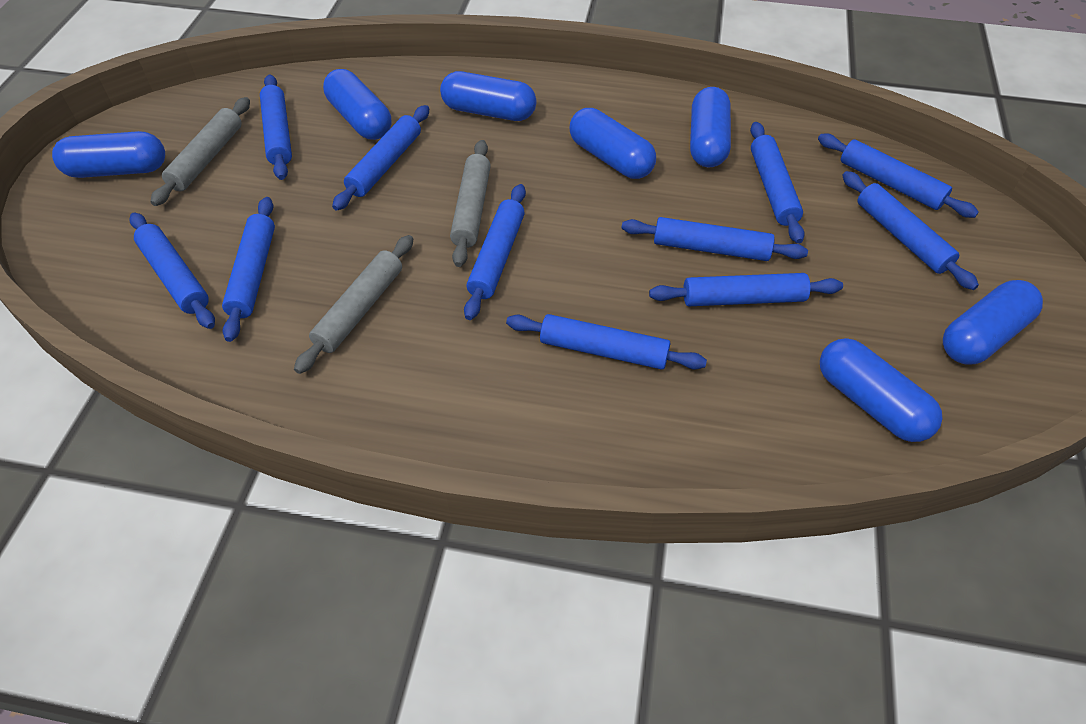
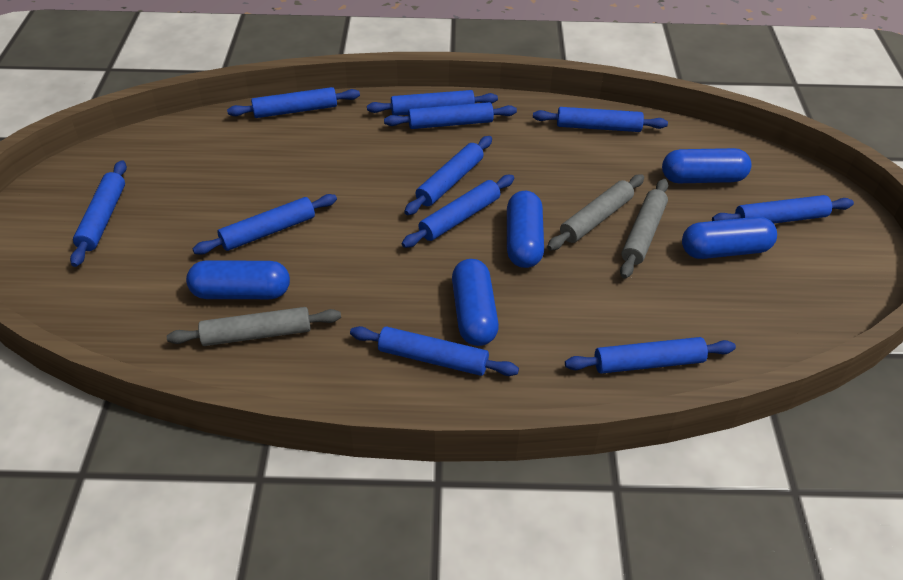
blue capsule: [52,131,165,178] [323,69,391,140] [440,71,536,121] [570,108,656,179] [690,87,731,167] [820,338,943,442] [943,280,1043,365] = 7 -> [186,260,290,299] [452,259,499,346] [507,191,544,268] [662,148,752,183] [682,217,777,259] = 5

